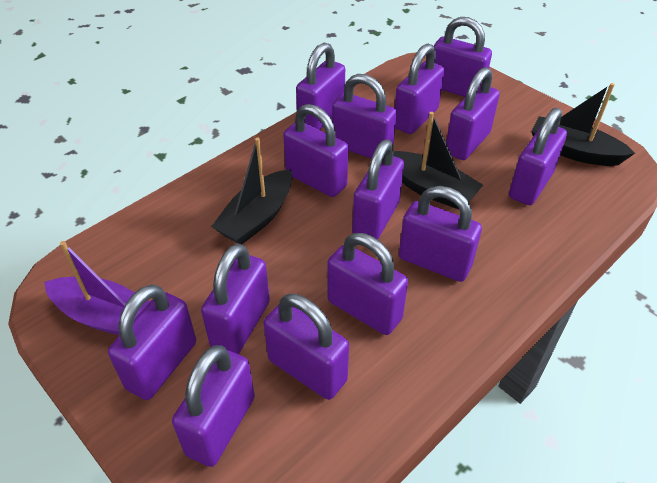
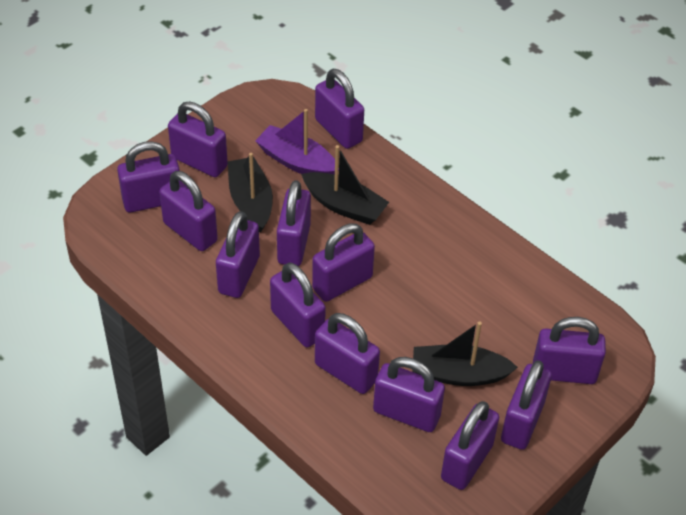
purple padlock: [108,284,196,400] [172,345,255,467] [201,243,270,354] [263,294,349,400] [283,104,348,197] [296,42,345,130] [327,233,408,335] [332,74,397,159] [352,139,404,240] [395,44,444,134] [399,186,482,282] [434,17,492,97] [446,67,500,160] [509,108,567,205] = 14 -> [117,141,180,213] [159,171,218,251] [168,102,228,177] [216,211,260,298] [270,262,326,347] [277,180,311,266] [312,224,375,302] [315,69,364,149] [315,313,380,394] [373,357,445,432] [441,401,499,490] [501,360,552,450] [533,317,606,384] = 13

